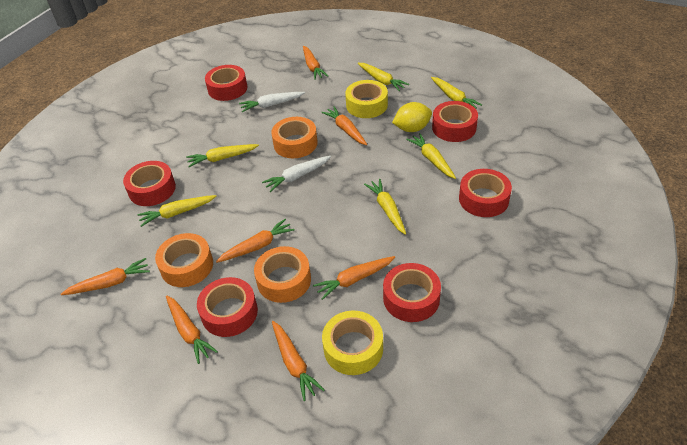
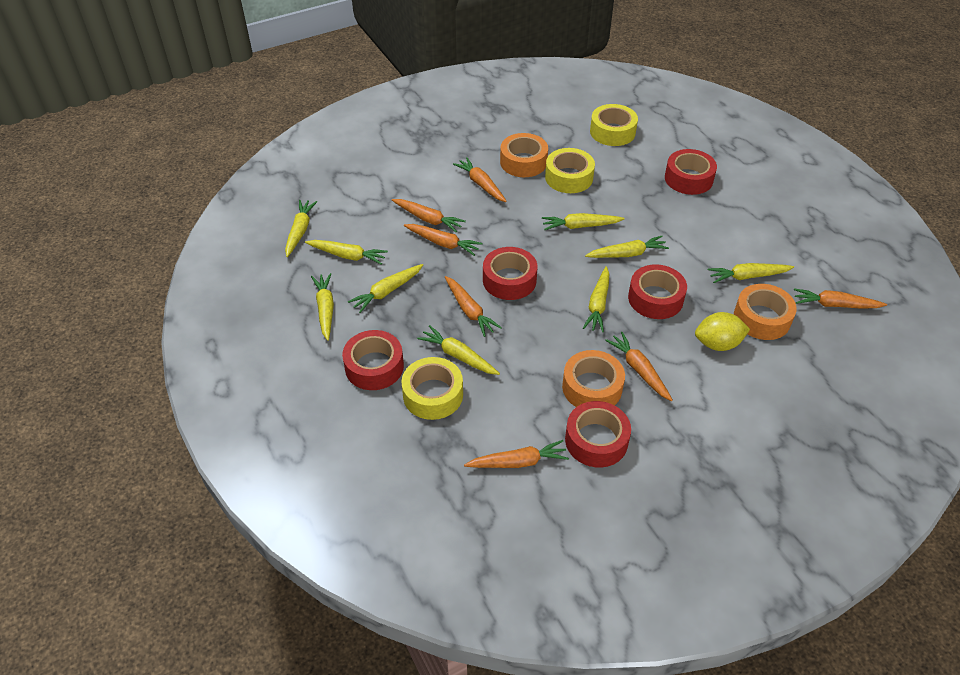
red tape: [123,161,176,206] [197,277,258,337] [205,65,247,101] [383,263,441,322] [432,101,478,142] [459,169,512,217] = 6 -> [342,330,404,390] [483,247,537,300] [565,401,631,467] [628,264,687,319] [665,149,717,195] = 5
white carrot: [239,92,305,112] [262,156,331,192] = 2 -> none = 0
yellow carrot: [137,195,217,227] [186,144,259,167] [358,63,409,91] [364,179,406,235] [406,133,456,179] [431,77,482,109] = 6 -> [285,200,317,257] [305,240,388,265] [311,273,334,341] [348,264,423,313] [417,325,500,375] [542,213,625,230] [583,266,609,332] [585,236,669,258] [708,263,794,283] = 9
yellow tape: [322,311,383,375] [345,80,388,118] = 2 -> [402,357,463,420] [545,148,595,193] [590,104,638,146] = 3

